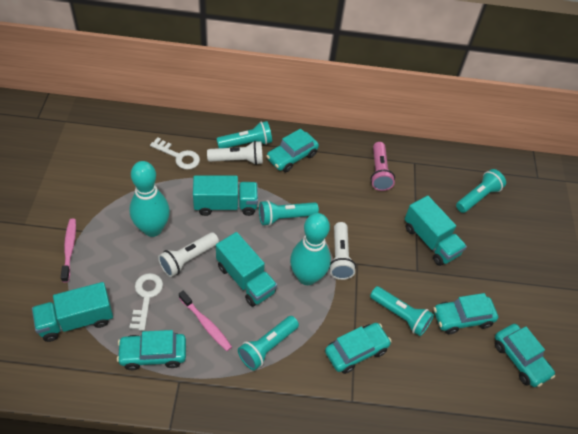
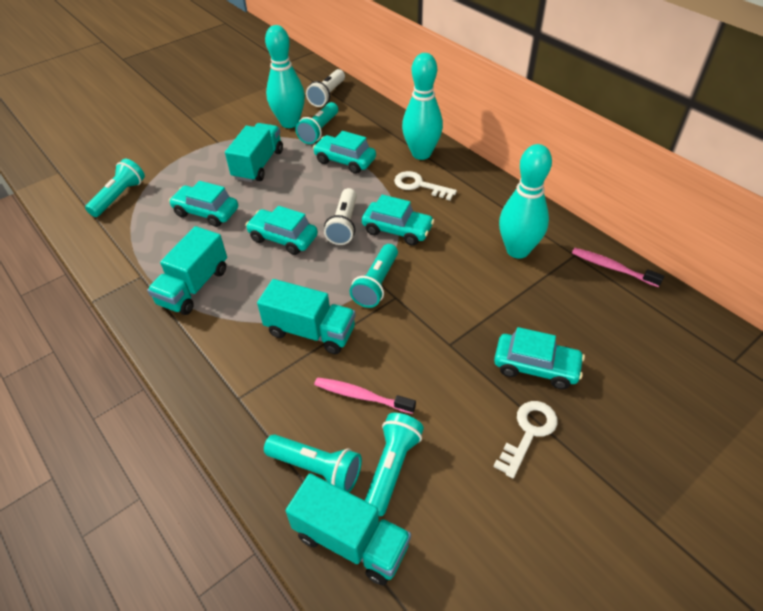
pink flashlight: [370,142,395,191] = 1 -> none = 0
turquoise bowling pin: [129,161,170,237] [290,213,331,285] = 2 -> [265,25,305,128] [402,53,443,160] [499,144,552,259] = 3
white flashlight: [158,232,219,277] [207,141,263,165] [329,222,356,280] = 3 -> [306,69,345,107] [324,188,357,245] = 2

